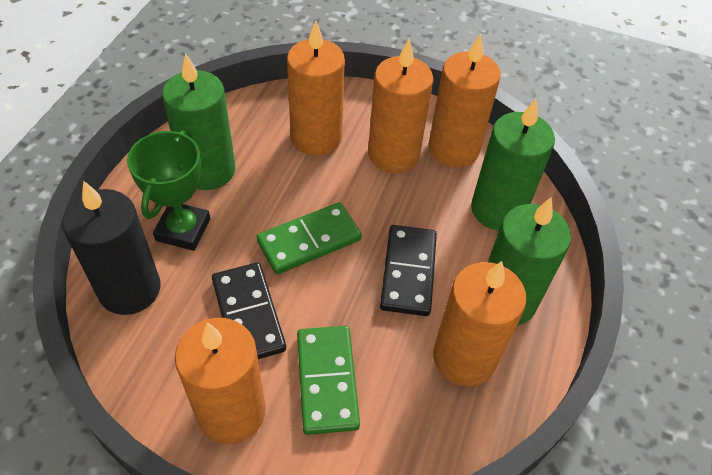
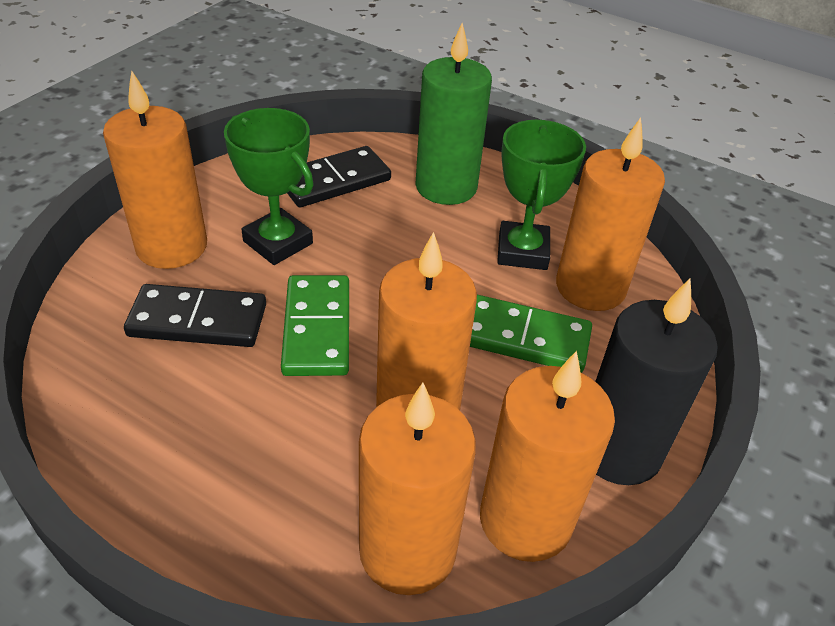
green candle: [162,53,235,190] [471,98,555,230] [488,197,571,326] = 3 -> [415,23,492,205] = 1
green trophy: [127,129,210,251] = 1 -> [224,108,314,265] [497,120,586,270] = 2

